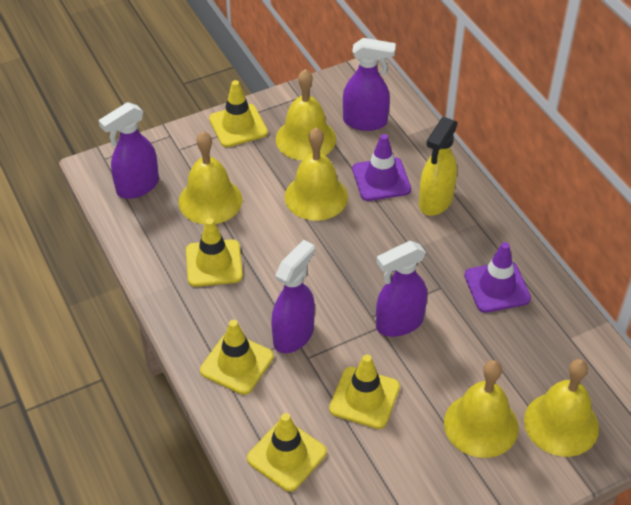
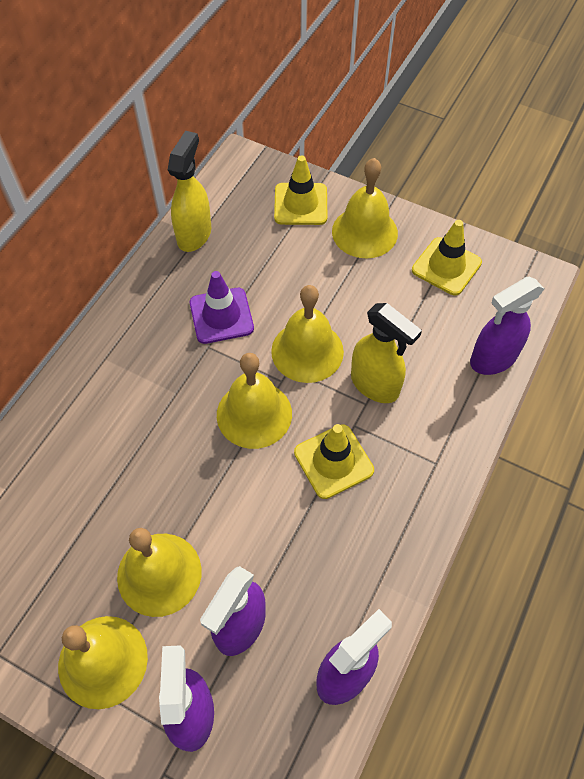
purple traffic cone: [352,134,411,201] [464,242,531,313] = 2 -> [190,271,254,344] = 1
yellow spray bottle: [419,117,458,216] = 1 -> [168,131,211,252] [351,303,422,403] = 2
yellow traffic cone: [186,218,243,287] [200,320,274,395] [209,80,268,147] [247,413,327,492] [329,354,400,429] = 5 -> [274,155,327,225] [294,424,374,499] [412,220,482,295] = 3

